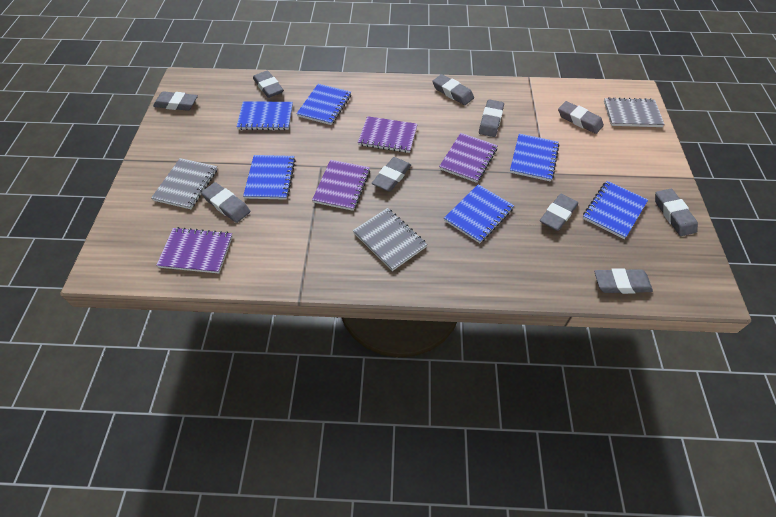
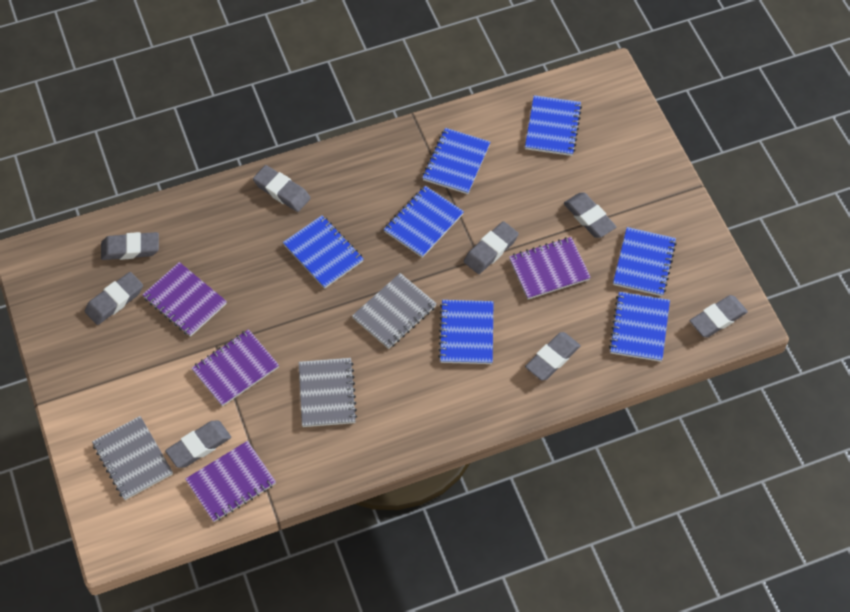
blue notebook: [236,102,293,130] [243,155,296,200] [296,84,351,125] [444,184,514,243] [510,134,559,182] [583,181,648,239] = 6 -> [283,215,364,289] [384,186,464,258] [422,128,490,194] [438,300,493,364] [525,95,582,156] [609,292,670,362] [613,227,677,296] = 7
grey eraser: [153,91,198,111] [201,182,250,223] [253,71,283,98] [372,157,411,192] [432,74,474,105] [479,99,504,137] [540,194,578,231] [558,101,604,134] [594,268,653,294] [655,189,698,236] = 10 -> [85,272,143,325] [101,232,159,260] [165,421,231,468] [253,165,311,212] [464,221,519,274] [525,332,581,381] [564,193,617,238] [690,295,748,337] = 8

